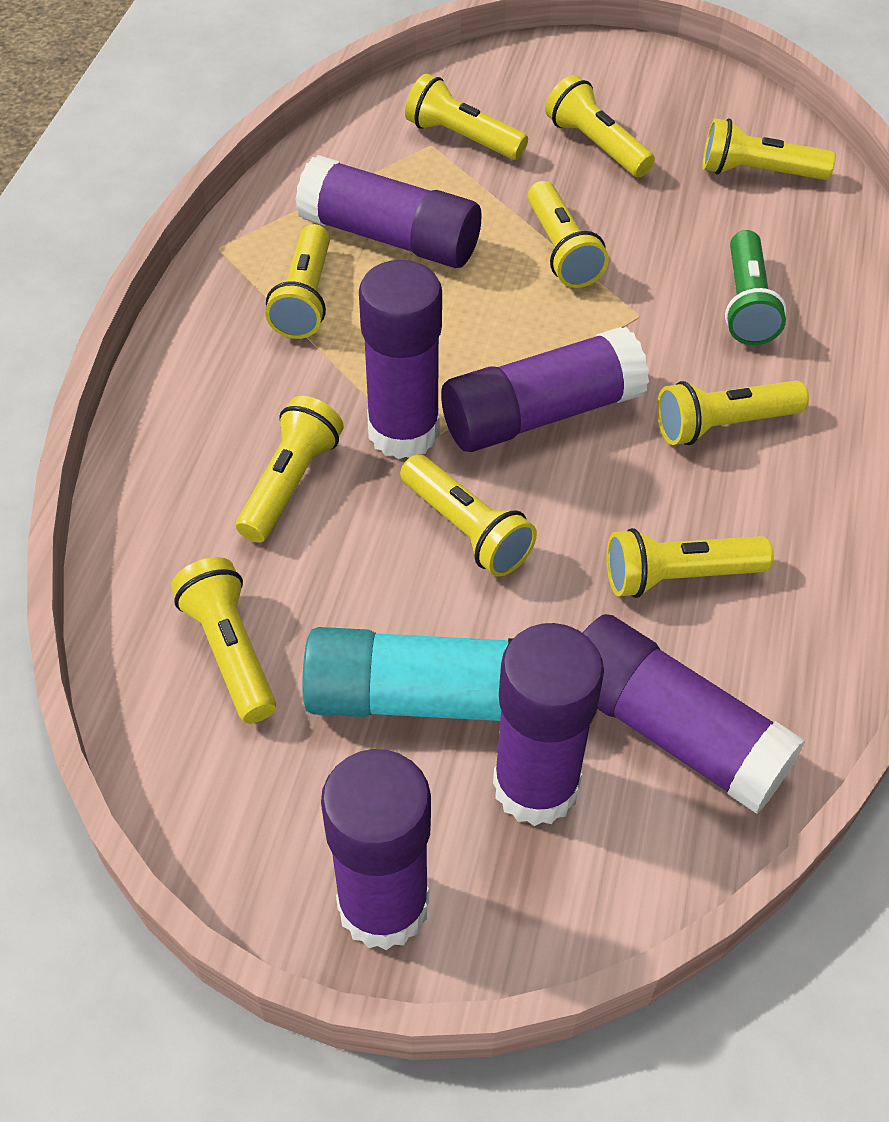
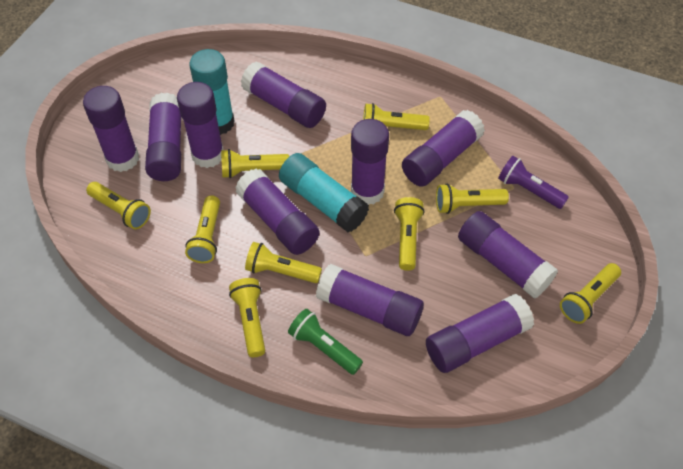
purple flashlight: none = 0 -> [498,156,569,209] = 1
purple glue stick: [295,155,482,268] [321,749,431,950] [359,260,442,459] [441,327,649,452] [493,623,604,826] [583,614,805,814] = 6 -> [83,86,139,172] [145,93,181,181] [177,82,223,168] [235,168,320,255] [241,61,326,128] [316,264,424,336] [351,119,389,205] [402,110,485,187] [426,294,534,373] [458,211,558,299] = 10
turquoise glue stick: [302,627,513,721] = 1 -> [189,49,235,135] [279,153,369,232] = 2
yellow flashlight: [171,557,276,723] [236,396,343,543] [265,224,330,339] [400,454,537,577] [405,74,528,160] [527,181,609,288] [545,75,655,177] [606,528,774,598] [657,381,809,445] [703,118,836,180] = 10 -> [86,182,151,229] [185,195,220,263] [221,149,289,178] [229,278,265,357] [245,242,322,283] [363,103,430,130] [394,197,425,271] [436,183,509,214] [560,263,621,324] = 9

